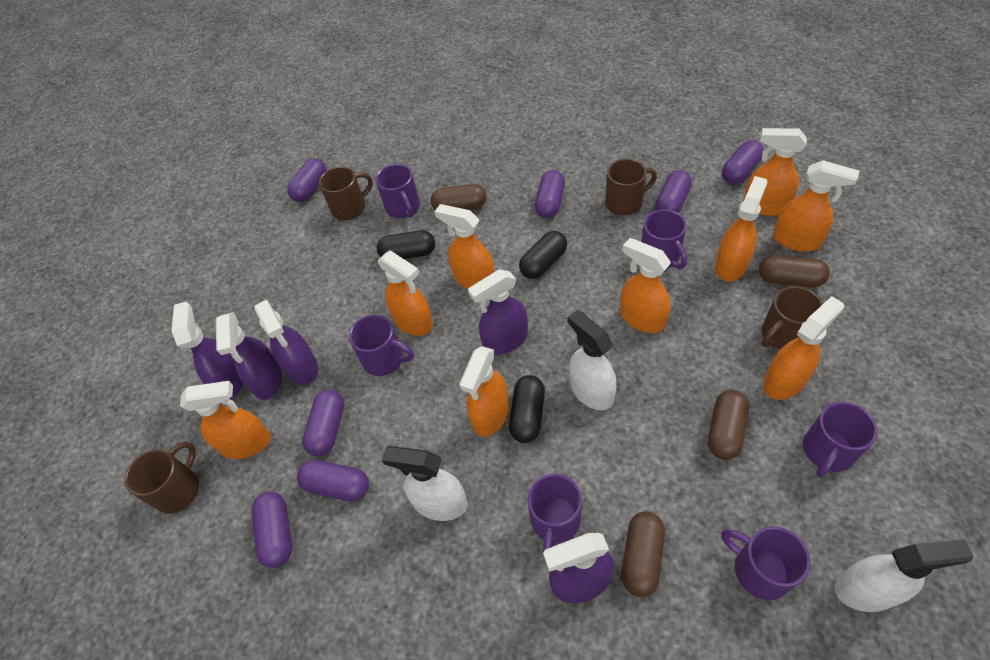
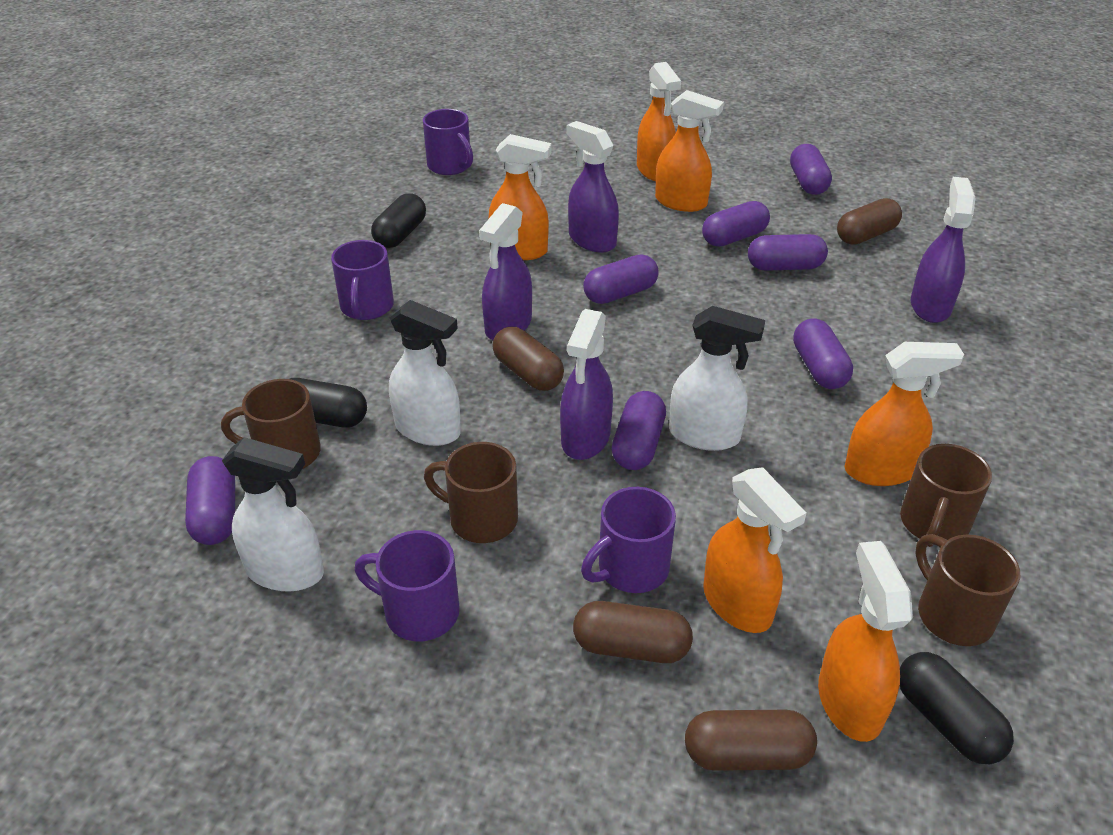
orange spray bottle: [180,381,271,459] [378,250,433,336] [435,204,495,289] [459,346,509,437] [620,238,671,333] [715,176,768,282] [743,128,807,216] [763,296,844,400] [773,160,859,252] = 9 -> [488,134,552,260] [637,62,681,181] [655,90,724,212] [703,467,807,633] [818,541,913,742] [845,342,964,486] = 6
purple mug: [349,315,414,376] [376,164,420,218] [527,474,582,552] [641,209,687,269] [721,526,810,600] [803,402,877,478] = 6 -> [331,240,394,320] [355,530,460,641] [423,109,473,175] [581,487,676,593] = 4
purple spray bottle: [172,302,243,400] [216,312,282,400] [254,300,318,385] [468,269,528,355] [543,533,614,603] = 5 -> [479,203,532,340] [560,309,613,460] [567,121,619,252] [911,177,976,323] = 4

